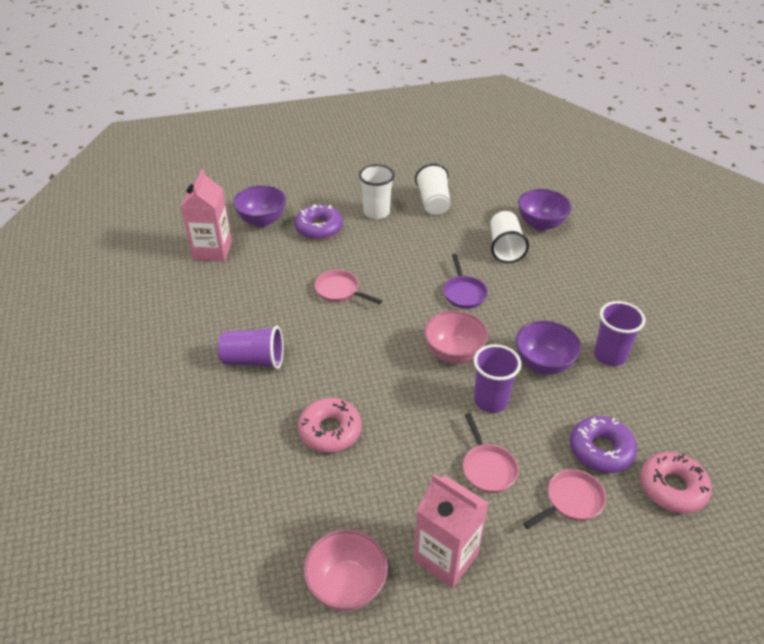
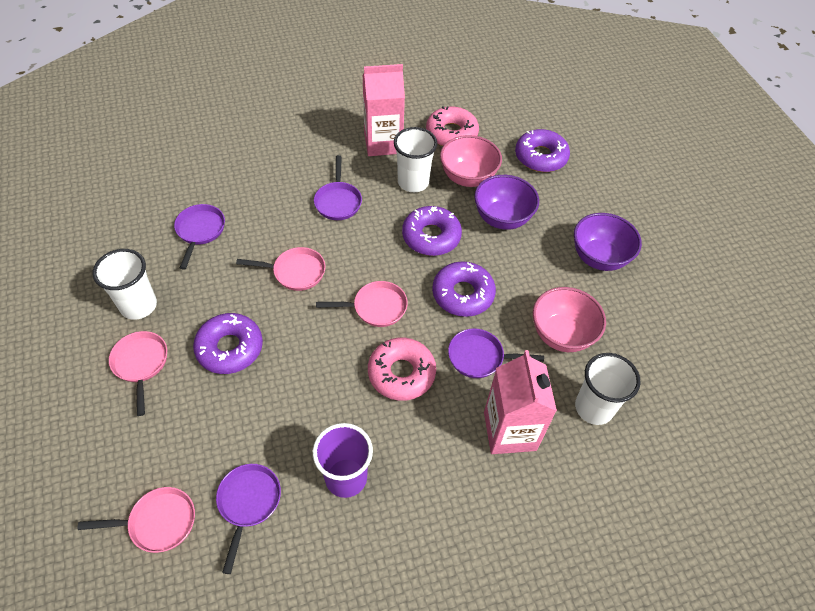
pink pan: [315,270,382,304] [463,413,519,493] [523,469,606,529] = 3 -> [77,487,195,553] [109,331,167,416] [236,247,325,291] [316,281,408,327] = 4
purple bowl: [233,185,286,227] [515,320,581,375] [518,189,572,231] = 3 -> [474,175,539,230] [574,213,642,271] = 2
purple cup: [218,326,284,369] [474,344,521,413] [594,301,646,366] = 3 -> [313,423,373,498] = 1
purple donut: [294,204,343,240] [570,416,637,473] = 2 -> [193,313,263,374] [402,206,462,256] [432,261,496,317] [515,129,570,172] = 4
purple pan: [443,254,488,309] = 1 -> [174,204,225,270] [216,464,281,574] [314,155,362,220] [448,328,544,378] = 4

